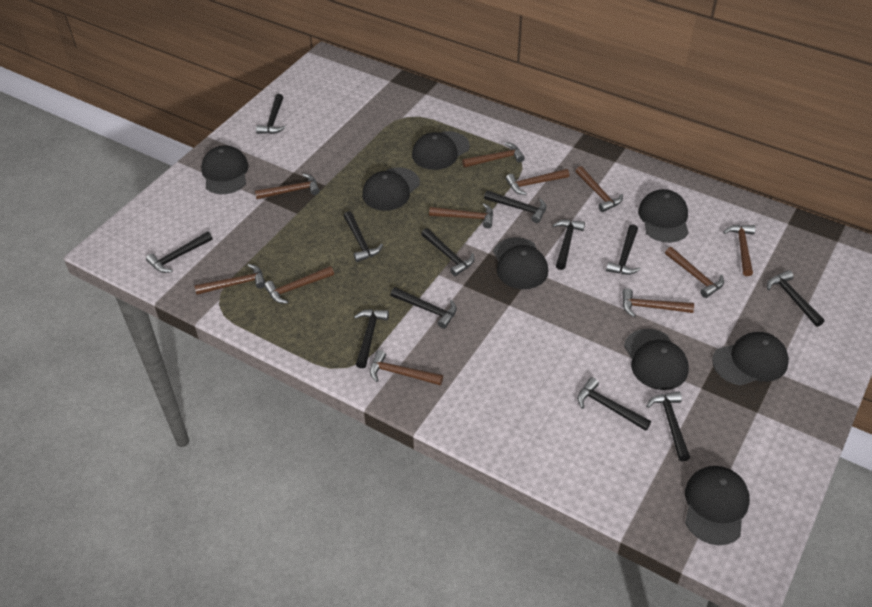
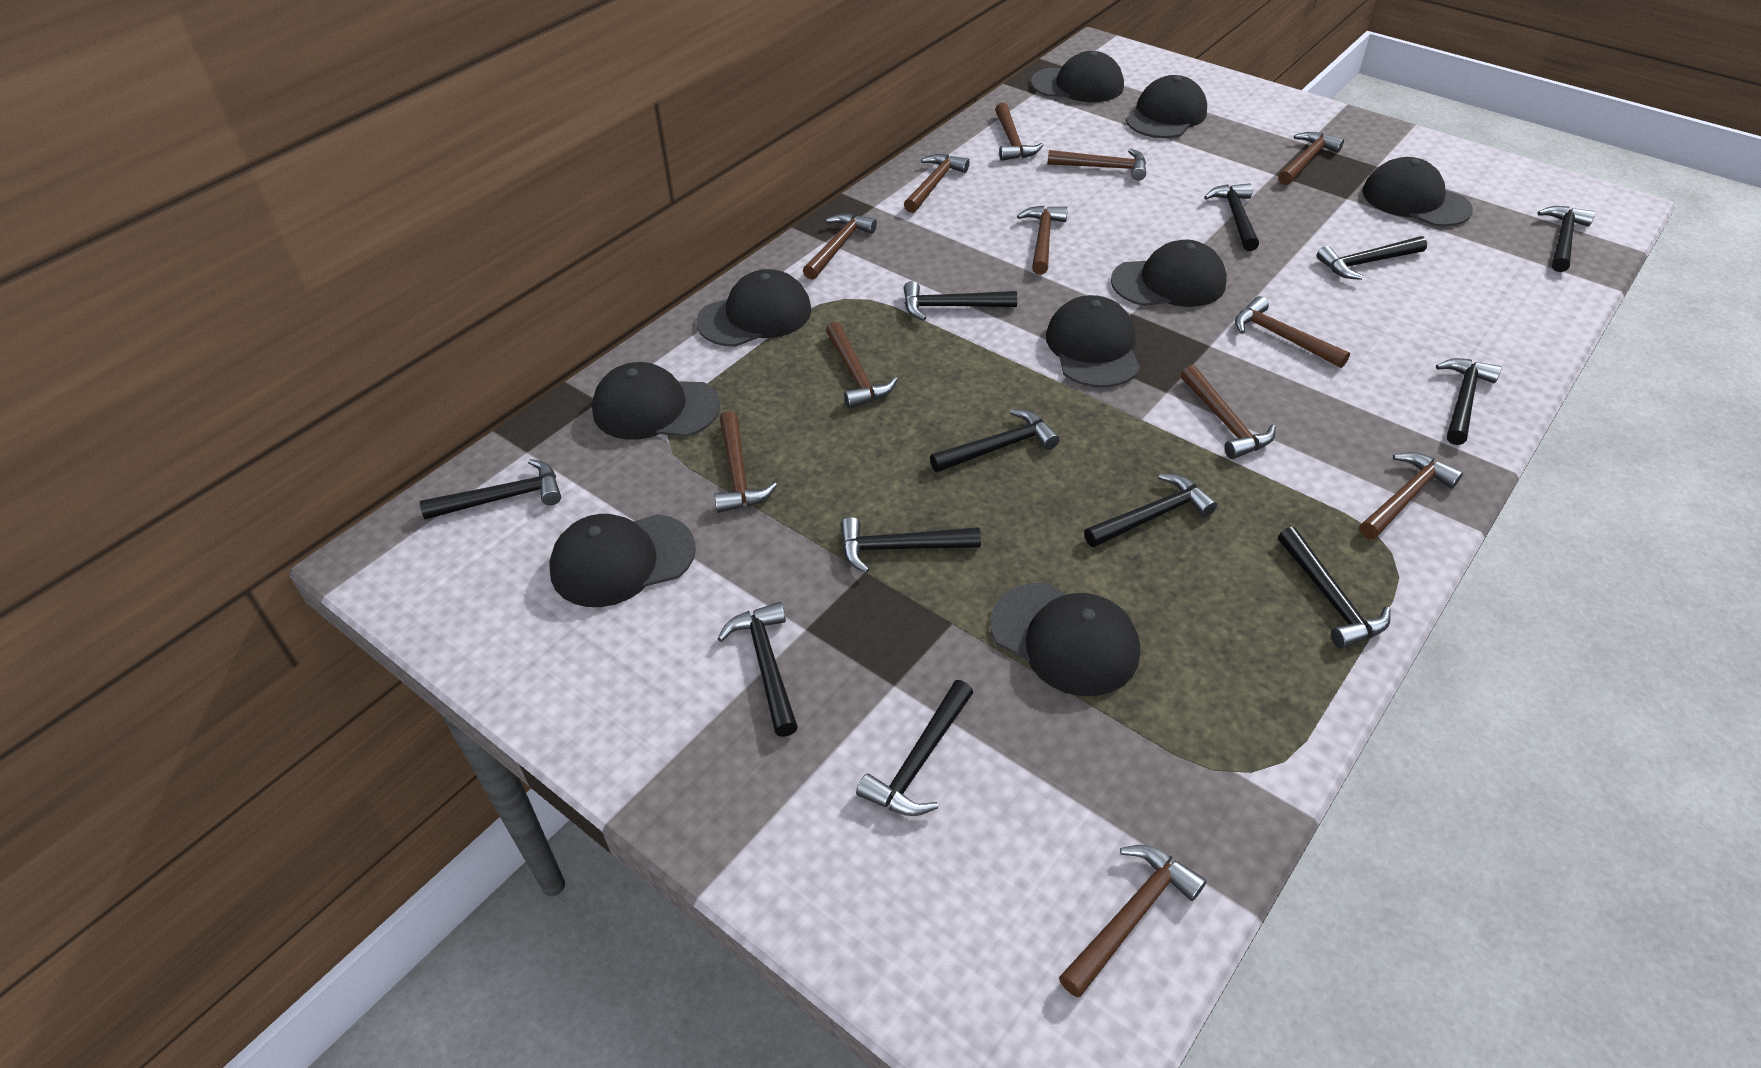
black cap: [201,145,248,194] [362,167,420,211] [412,131,470,170] [493,237,548,289] [624,329,689,390] [638,189,689,243] [685,466,750,545] [712,332,789,386] = 8 -> [549,514,696,607] [592,362,720,440] [697,269,812,347] [990,583,1140,696] [1031,51,1124,102] [1046,295,1140,388] [1111,240,1227,307] [1126,75,1207,138] [1362,157,1473,227] = 9
brown hammer: [194,264,265,295] [255,173,320,199] [264,266,334,304] [370,350,443,385] [429,203,493,228] [462,142,525,168] [506,169,569,195] [575,166,623,212] [622,288,694,317] [665,247,724,298] [723,225,756,276] = 11 -> [714,411,777,513] [803,213,877,280] [826,322,898,409] [904,154,970,213] [995,103,1044,161] [1017,206,1068,275] [1047,149,1146,181] [1059,845,1207,997] [1181,365,1276,459] [1235,296,1350,368] [1278,132,1344,185] [1359,452,1463,539] = 12

